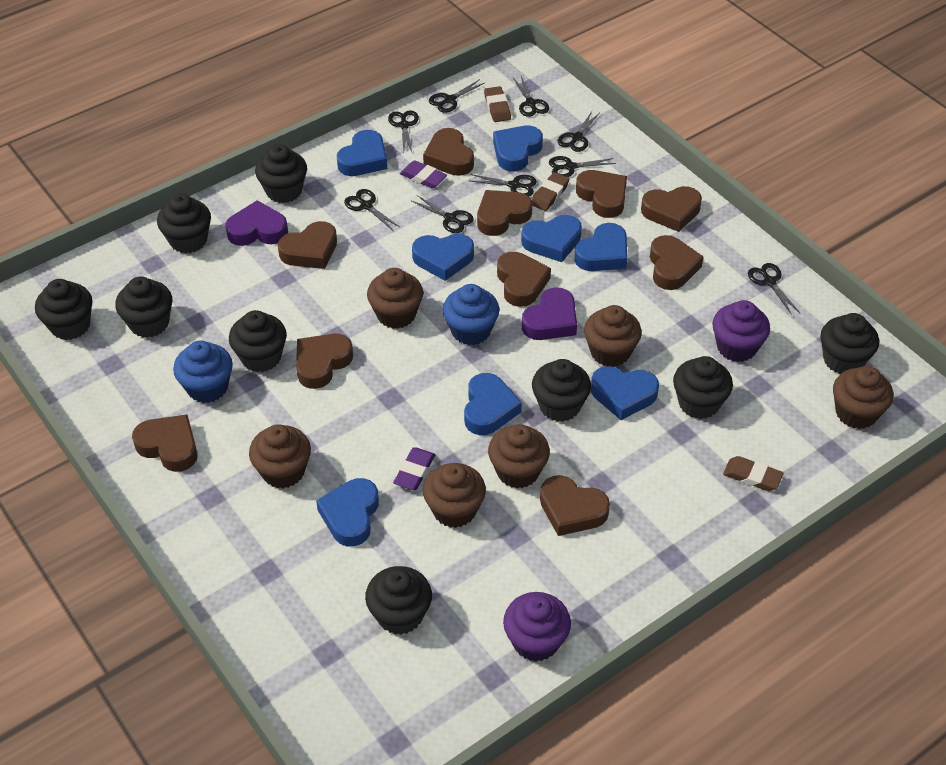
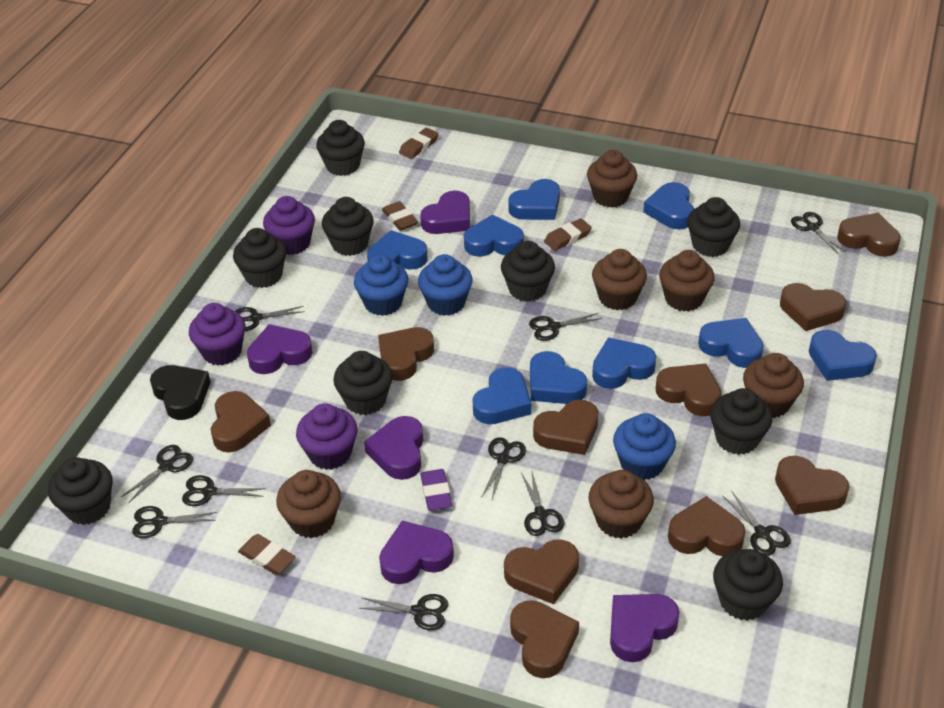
black heart: none = 0 -> [150,365,211,420] = 1
black scissors: [344,189,400,231] [388,110,419,153] [412,195,474,233] [429,79,486,113] [471,174,537,197] [513,76,549,117] [549,156,616,177] [557,111,599,152] [748,263,800,315] = 9 -> [121,445,193,503] [132,506,217,538] [182,475,265,506] [235,306,305,331] [359,594,449,630] [481,437,526,499] [521,469,564,536] [529,313,602,341] [723,491,791,556] [791,212,846,254] = 10
blue cupcake: [173,341,233,403] [443,284,499,345] = 2 -> [354,254,408,316] [418,254,472,316] [613,413,676,480] = 3
blue heart: [316,478,379,547] [337,130,387,176] [412,234,474,281] [464,373,522,435] [493,125,543,171] [521,215,582,262] [574,223,628,271] [591,366,659,420] = 8 -> [367,230,428,270] [464,214,524,257] [472,367,532,424] [508,179,560,220] [530,351,587,404] [592,337,656,389] [643,182,694,229] [698,318,764,368] [809,330,877,381] = 9
brown eraser: [484,86,511,122] [532,172,569,211] [723,456,784,491] = 3 -> [238,534,296,575] [382,201,418,231] [399,128,439,159] [544,218,592,251] = 4
purple cupcake: [503,592,571,662] [712,300,770,362] = 2 -> [189,303,246,365] [263,196,315,255] [296,403,357,470] = 3
purple eraser: [393,447,435,490] [400,160,447,188] = 2 -> [420,469,452,511] = 1
purple heart: [225,200,288,246] [522,287,577,340] = 2 -> [247,324,313,374] [364,416,423,480] [379,521,454,584] [420,191,470,234] [610,594,679,662] = 5

